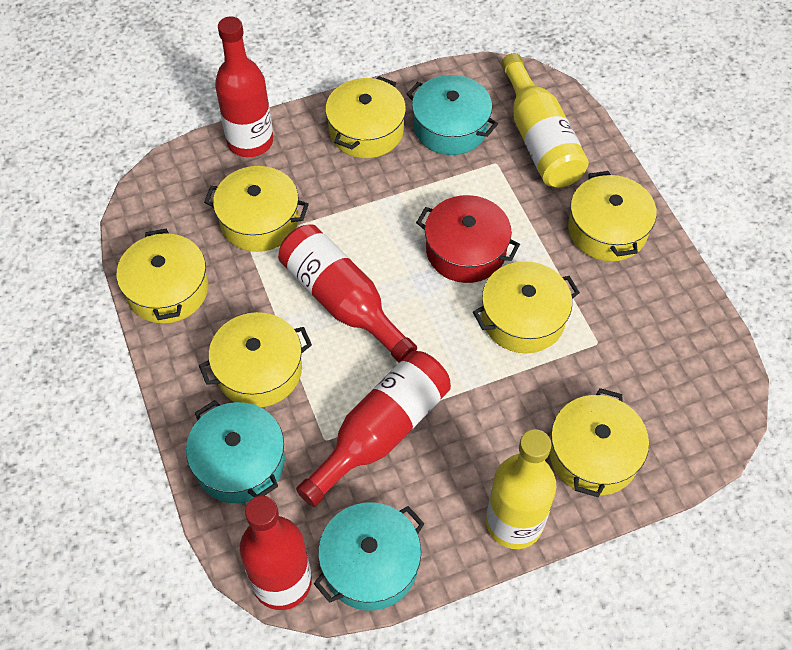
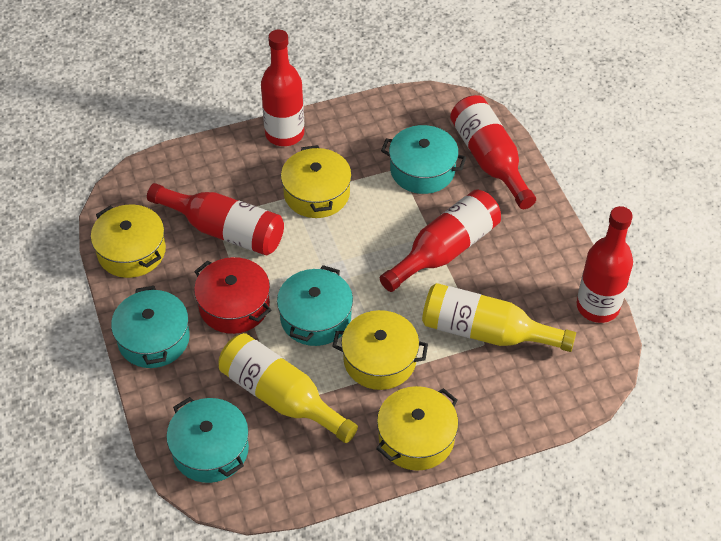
red bottle: [215,16,273,157] [240,496,312,610] [278,224,417,363] [296,351,451,507] = 4 -> [147,183,284,255] [261,29,304,146] [380,190,501,292] [450,95,536,209] [577,206,633,323] = 5
turquoise pot: [186,400,285,503] [314,502,424,611] [407,75,498,155] = 3 -> [111,286,190,368] [166,397,249,483] [277,265,353,346] [381,125,466,194] = 4
yellow pot: [117,229,209,324] [199,312,312,407] [204,166,309,252] [325,76,406,158] [473,261,580,353] [549,388,649,497] [568,171,657,261] = 7 -> [91,204,166,278] [281,145,352,218] [332,310,428,390] [376,386,458,471] = 4

